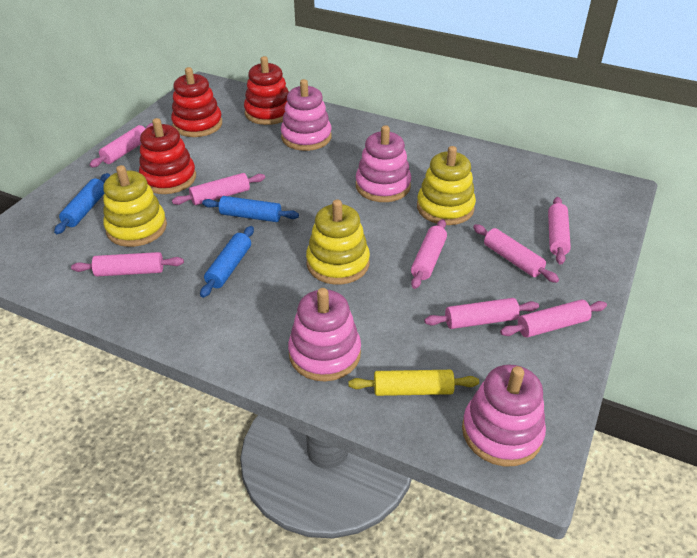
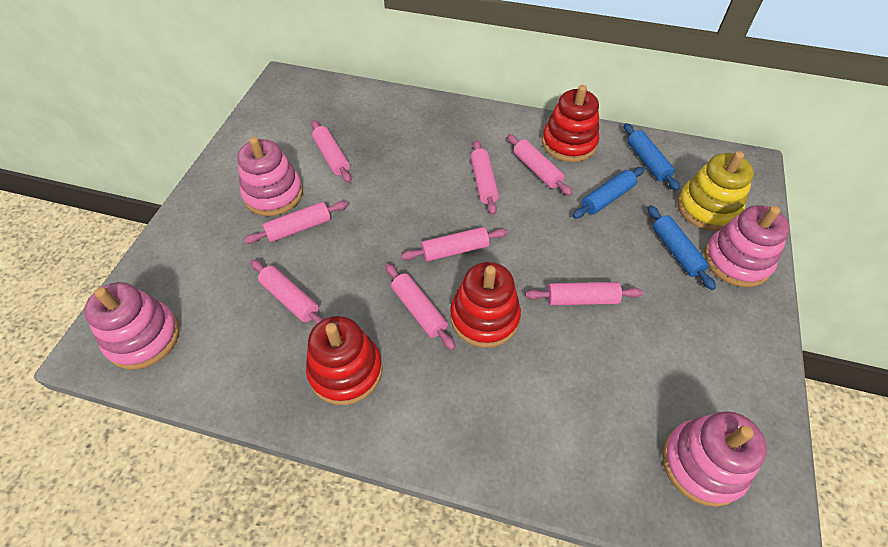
yellow rolling pin: [349,370,479,396] = 1 -> none = 0
yellow stacking toy: [103,165,167,247] [306,199,370,285] [417,146,476,225] = 3 -> [677,151,754,231] = 1

